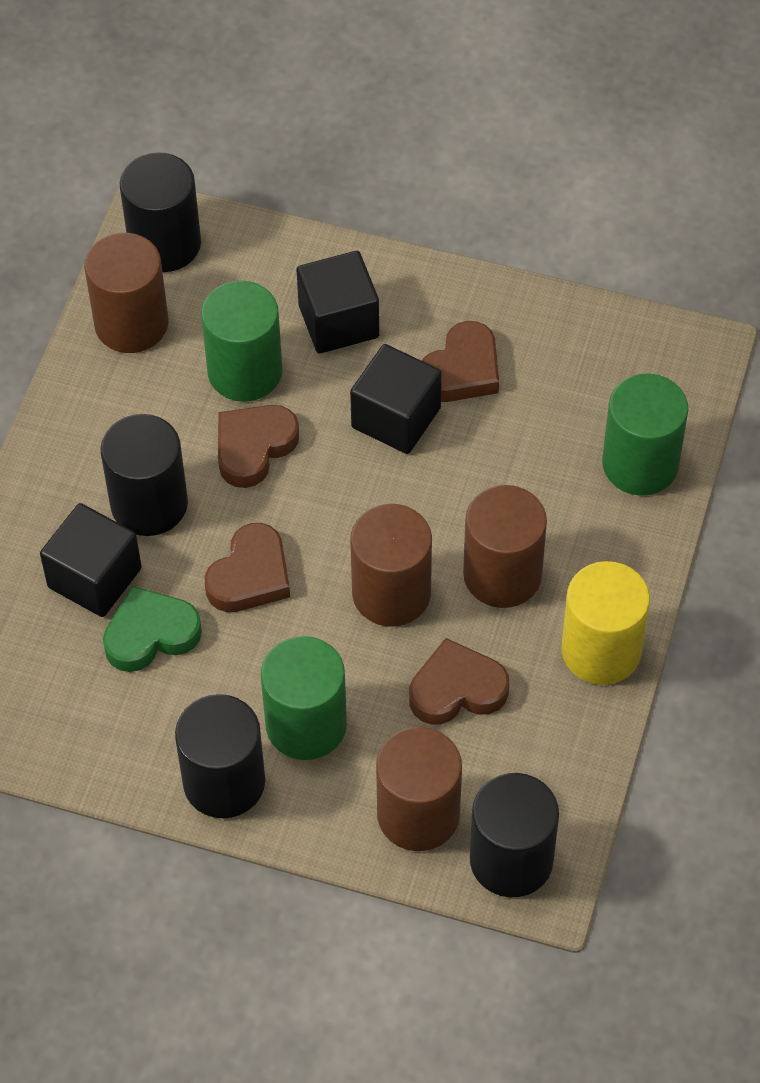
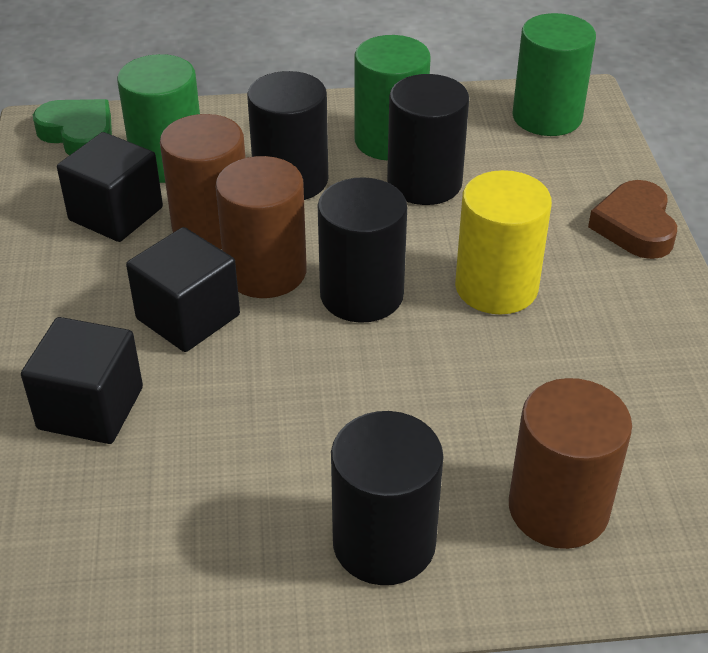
brown cylinder: [84,233,169,353] [350,504,432,627] [376,727,462,851] [463,485,547,608] = 4 -> [160,114,246,249] [216,156,307,298] [509,378,632,549] = 3
brown heart: [205,523,290,612] [218,405,299,488] [409,638,509,724] [422,321,499,402] = 4 -> [588,180,677,259] = 1

